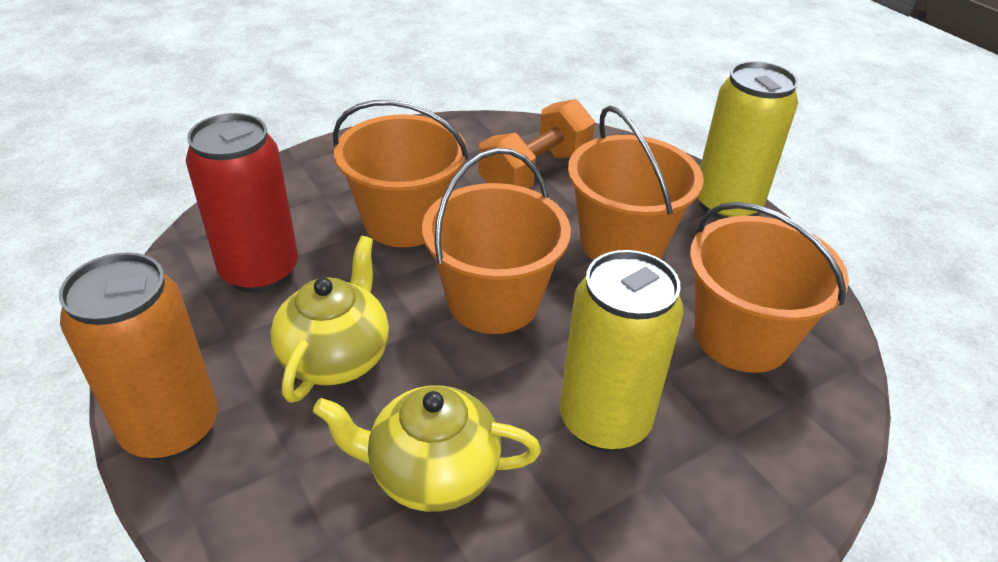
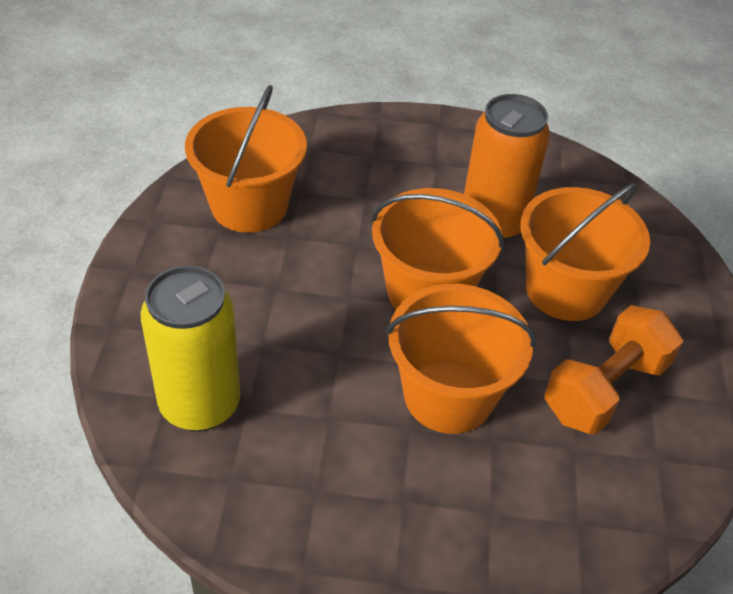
red can: [186,113,298,293] = 1 -> none = 0
yellow can: [560,250,684,452] [698,61,798,220] = 2 -> [141,266,240,432] = 1
yellow teapot: [270,236,389,403] [313,385,541,512] = 2 -> none = 0

